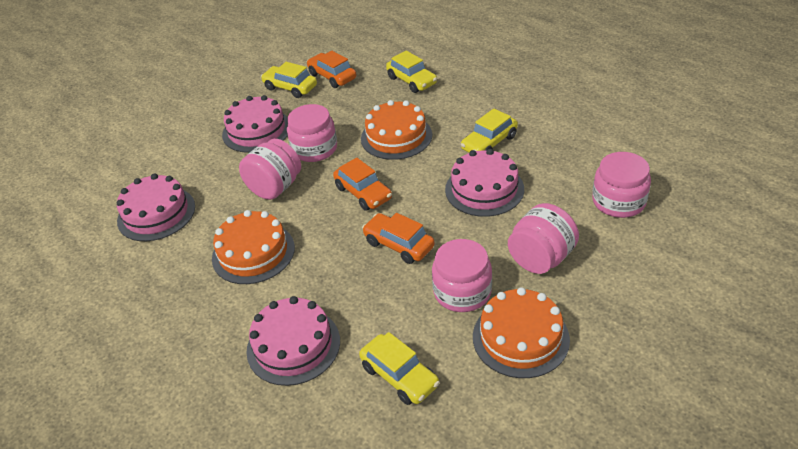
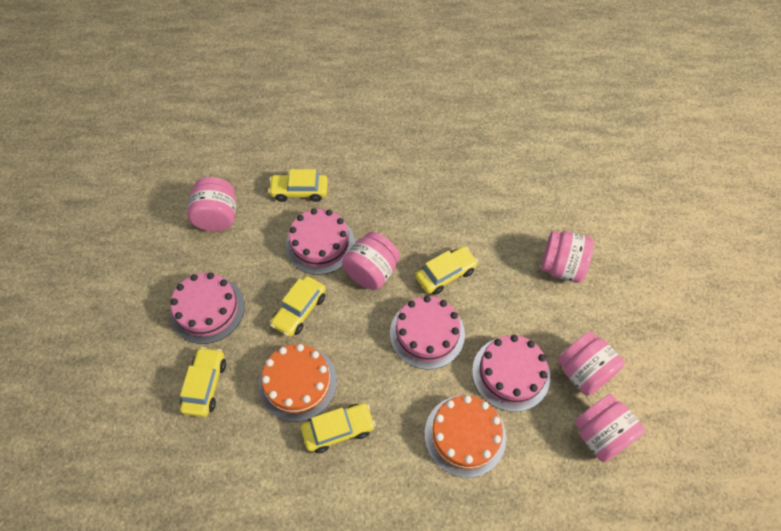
orange cake: [212,210,295,284] [361,100,432,160] [473,287,570,378] = 3 -> [258,344,337,422] [425,395,506,478] = 2
orange car: [307,51,356,88] [333,158,392,211] [362,213,435,264] = 3 -> none = 0
yellow car: [261,62,317,98] [359,332,440,405] [386,51,437,93] [461,108,518,152] = 4 -> [180,347,226,417] [268,169,328,202] [270,276,326,337] [301,403,376,453] [415,246,478,295] = 5

